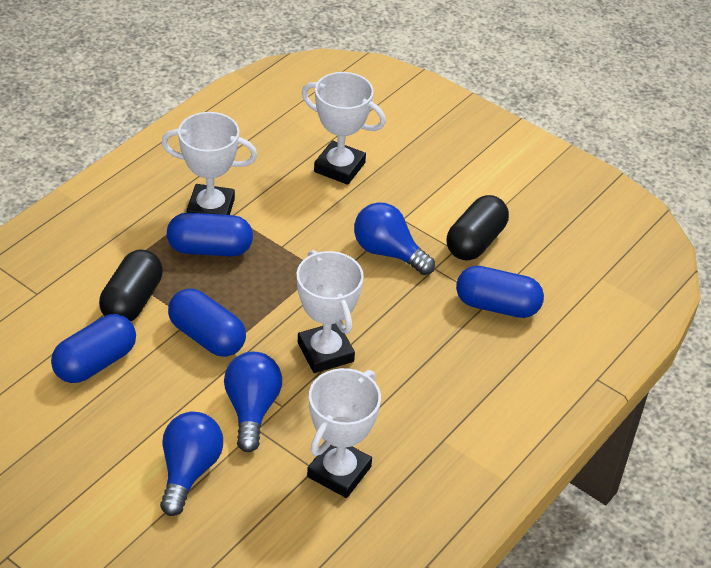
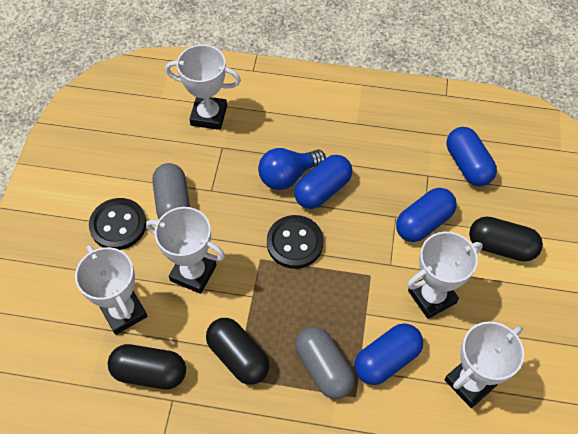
black button: none = 0 -> [89,198,146,250] [267,215,324,269] = 2
black capsule: [99,250,163,321] [447,195,509,261] = 2 -> [108,344,186,389] [206,318,270,385] [469,216,543,262] = 3
blue light bulb: [160,412,223,516] [224,352,282,452] [354,202,435,275] = 3 -> [258,148,326,190] = 1
grey capsule: none = 0 -> [152,163,190,219] [295,326,355,399] = 2
white trophy: [161,112,257,215] [297,250,364,373] [302,72,386,185] [307,368,381,498] = 4 -> [75,245,148,335] [146,207,225,294] [165,45,241,130] [407,232,483,319] [444,321,524,408] = 5

